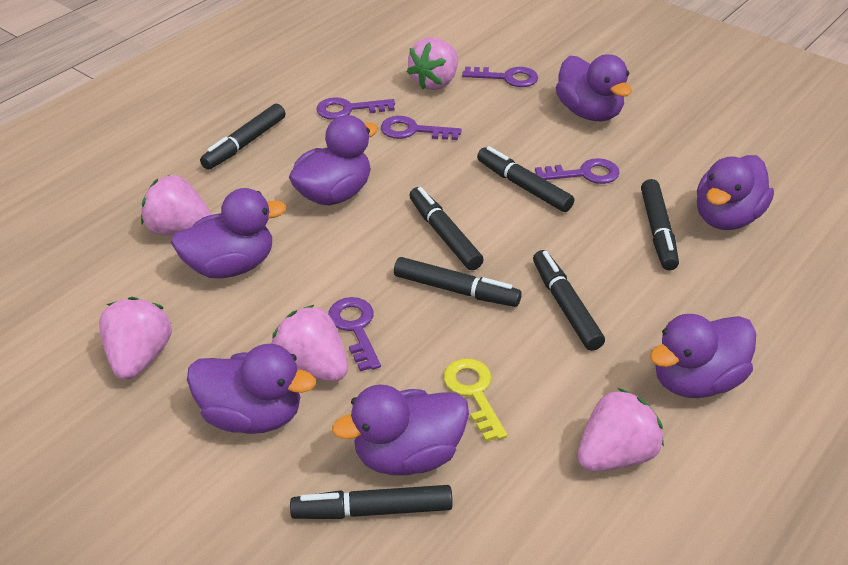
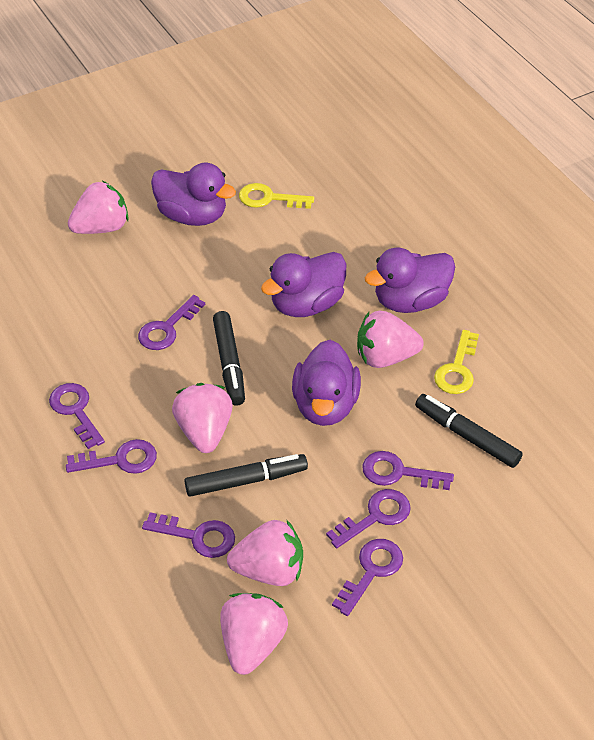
black marker: [200,104,285,170] [290,485,453,519] [394,257,522,307] [409,187,484,270] [477,146,574,212] [533,250,605,351] [641,179,679,271] = 7 -> [184,454,308,497] [213,311,245,406] [415,394,523,468] = 3
purple duck: [171,188,286,278] [187,344,316,434] [289,115,378,205] [332,385,469,475] [556,54,632,121] [650,314,756,398] [697,155,774,230] = 7 -> [151,163,236,226] [261,252,346,317] [292,340,361,426] [365,248,455,313] = 4
purple key: [316,97,395,120] [328,297,381,371] [381,116,462,140] [462,67,538,87] [535,158,620,184] = 5 -> [49,383,105,449] [66,439,157,474] [138,295,205,350] [142,512,235,558] [326,489,411,548] [332,539,403,616] [362,451,454,490] = 7
yellow key: [443,358,507,442] = 1 -> [239,183,314,209] [434,330,479,394] = 2

